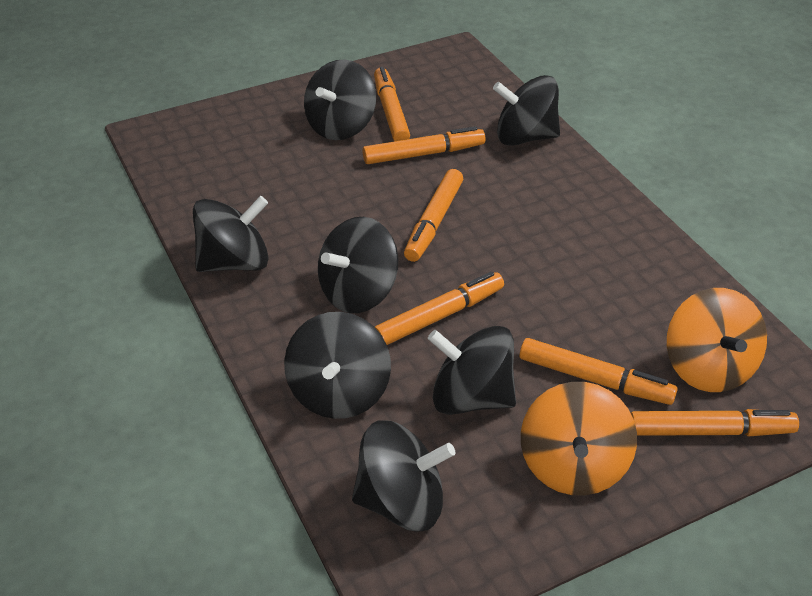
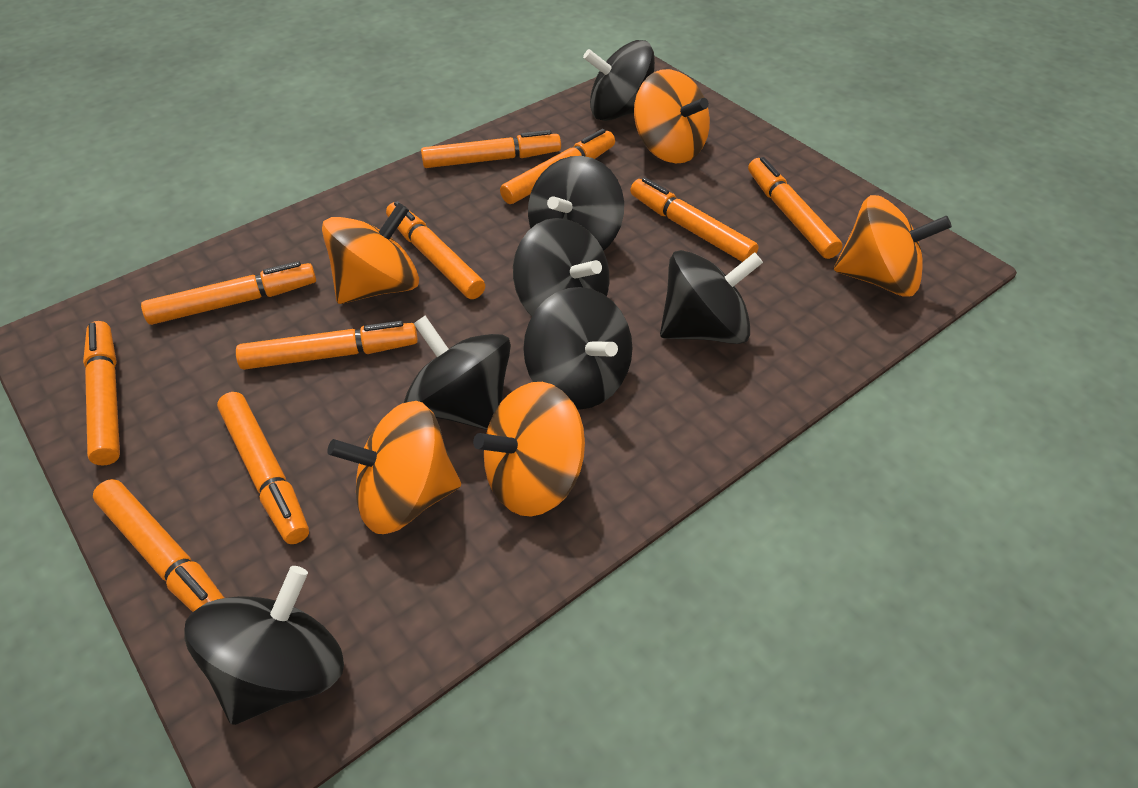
orange marker: [363,126,486,164] [374,67,410,141] [375,272,504,345] [404,169,463,262] [520,338,678,405] [631,409,799,437] = 6 -> [83,321,120,466] [93,479,224,612] [141,261,316,325] [217,392,309,544] [236,321,418,370] [386,201,485,299] [421,130,561,168] [500,129,615,204] [630,177,759,262] [748,157,842,259] = 10
orange spinning top: [521,382,637,496] [667,288,767,392] = 2 -> [322,203,419,304] [327,401,461,534] [473,382,585,517] [634,69,710,163] [834,195,952,297] = 5

